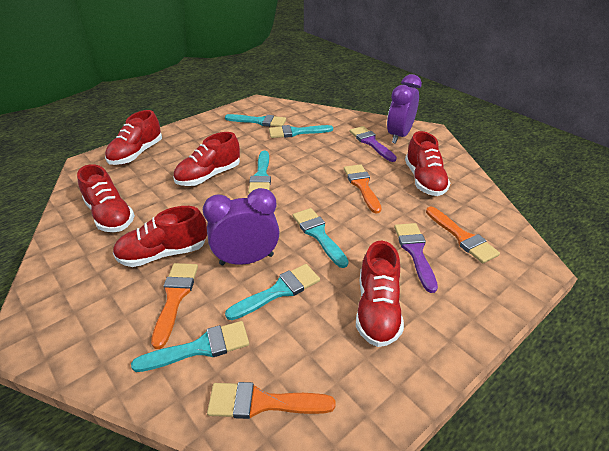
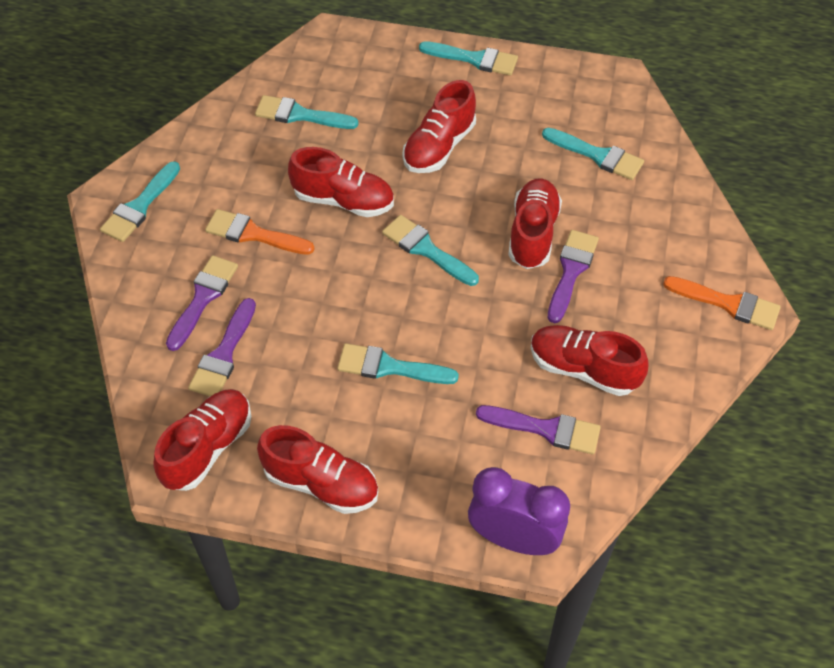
orange brush: [151,263,198,349] [207,382,336,419] [344,164,382,213] [426,206,500,264] = 4 -> [205,209,314,255] [663,276,781,330] = 2
purple brush: [350,126,397,162] [394,223,438,293] = 2 -> [166,255,238,351] [188,298,256,396] [476,405,601,454] [547,230,599,323] = 4
purple clock: [203,188,280,265] [387,74,422,143] = 2 -> [468,467,570,555] = 1

